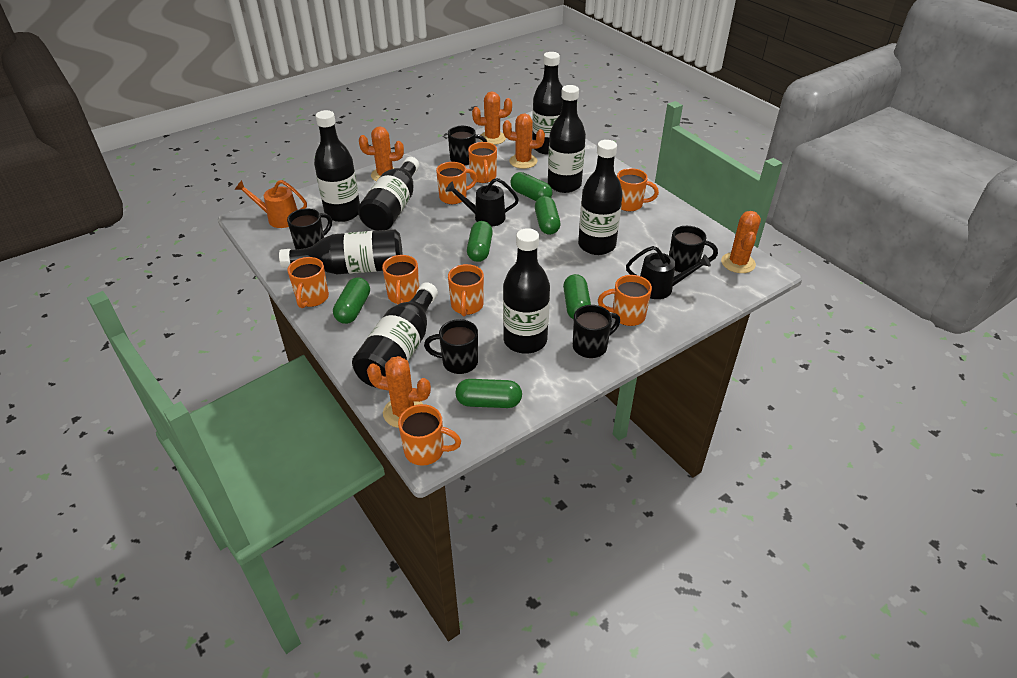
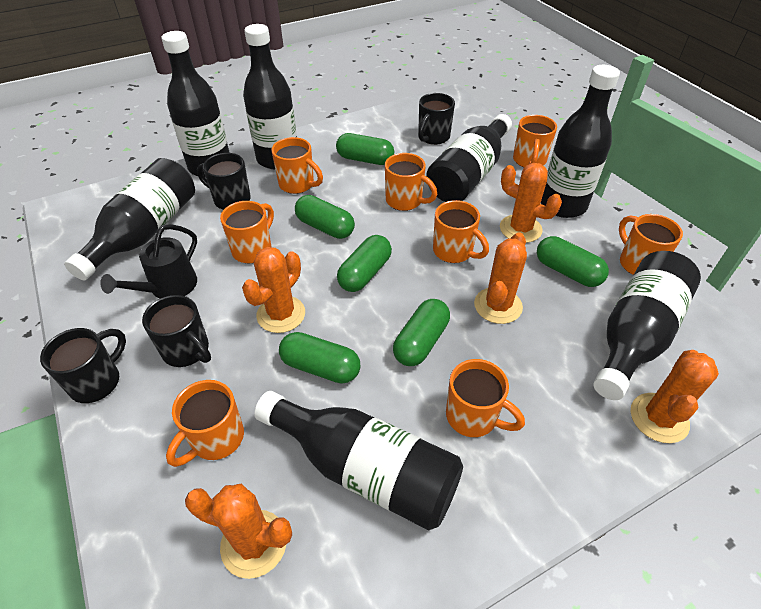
black bottle: [279,229,403,274] [314,110,360,222] [352,282,438,388] [358,157,419,231] [503,228,550,354] [532,52,563,155] [548,85,586,193] [578,140,623,255] = 8 -> [64,158,195,280] [161,31,230,178] [243,24,297,170] [254,391,463,531] [426,114,512,202] [541,65,620,218] [593,251,701,400] = 7
black mug: [287,209,332,249] [424,319,478,374] [448,126,487,165] [573,305,620,358] [669,226,718,273] = 5 -> [40,328,126,403] [142,295,211,367] [197,153,251,210] [418,93,455,145] = 4
black watering can: [445,178,519,227] [626,246,711,299] = 2 -> [100,224,197,299] = 1
orange watering can: [235,180,307,228] = 1 -> none = 0

